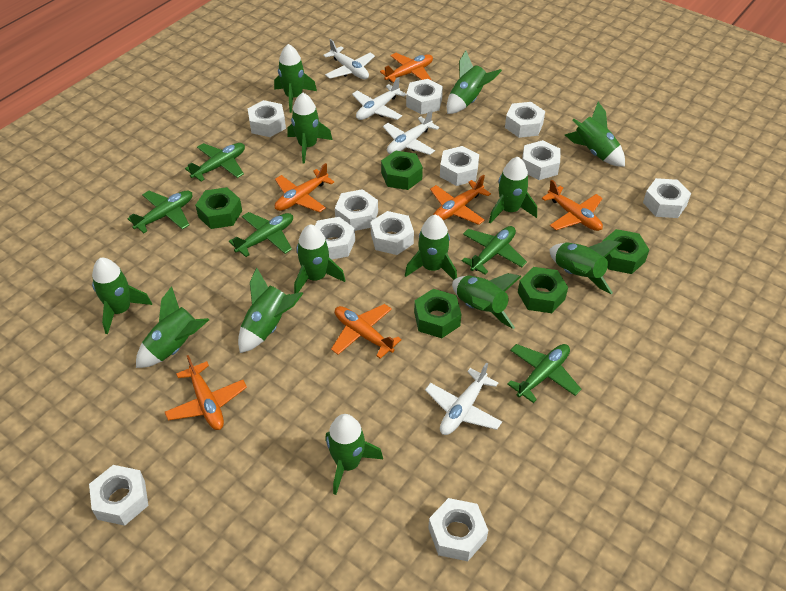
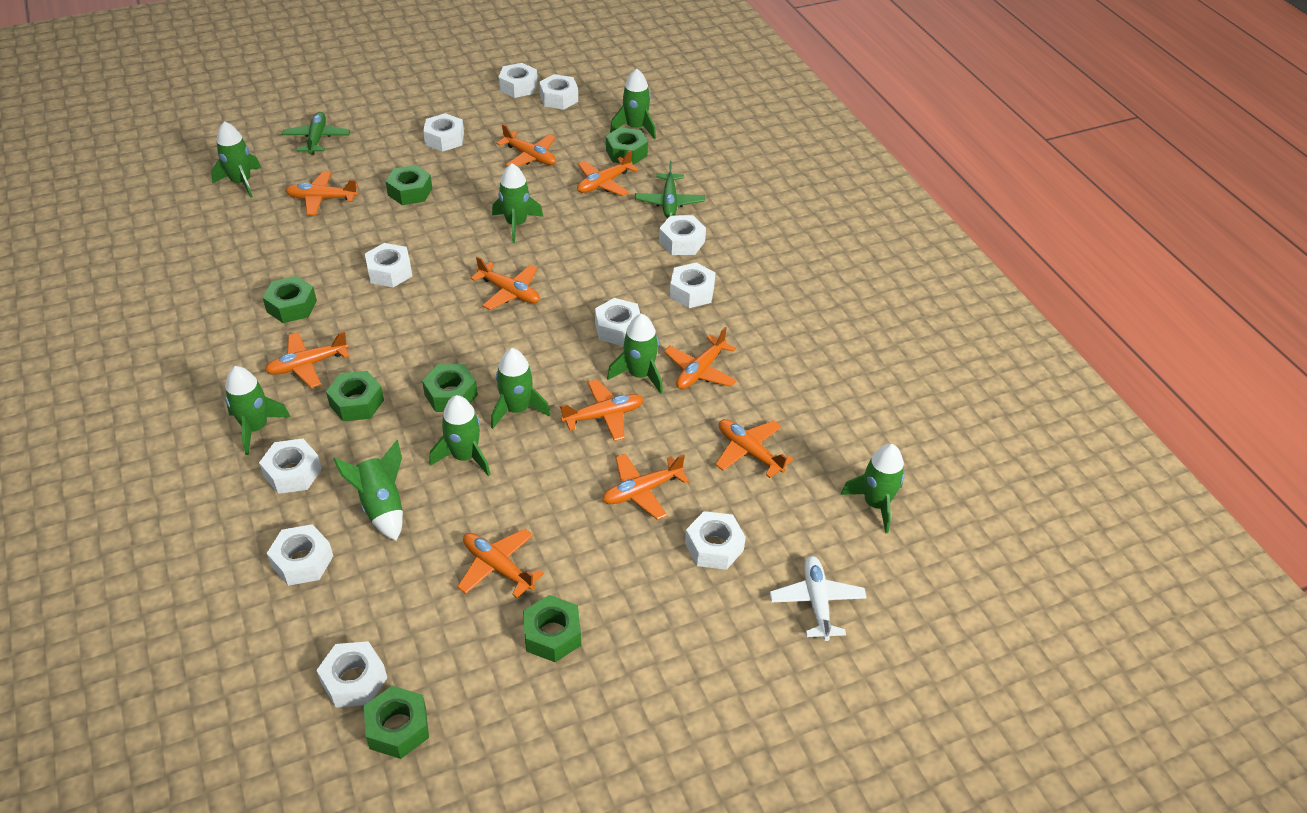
green nut: [195,187,242,229] [381,150,423,190] [414,289,461,338] [518,267,568,313] [602,229,649,274] = 5 -> [263,276,317,323] [326,371,384,421] [364,686,429,759] [386,165,432,205] [422,364,478,412] [523,595,581,662] [606,127,648,165] = 7
green plane: [127,191,192,233] [185,143,245,182] [229,212,293,257] [462,226,527,275] [507,344,581,403] = 5 -> [282,112,350,155] [635,161,705,218] = 2
green rocket: [92,258,152,334] [136,286,209,368] [238,268,303,353] [274,44,317,113] [288,93,332,164] [294,224,345,294] [325,414,383,495] [405,215,457,280] [447,50,502,114] [452,273,522,329] [489,156,537,223] [549,240,621,294] [565,102,625,167] = 13 -> [211,121,261,198] [225,366,291,455] [333,440,403,541] [429,395,491,476] [491,348,551,429] [492,163,543,243] [607,313,663,394] [610,69,656,139] [840,444,905,534] = 9
orange plane: [165,355,247,430] [275,163,334,212] [331,304,402,359] [380,53,433,83] [430,175,491,225] [542,179,603,231] = 6 -> [265,331,349,388] [285,171,358,215] [457,529,544,598] [471,256,540,310] [496,124,556,167] [560,380,644,441] [577,150,638,196] [602,454,689,520] [664,327,737,389] [715,419,793,478] = 10
white plane: [323,39,375,79] [352,77,406,120] [383,110,439,155] [425,363,502,435] = 4 -> [770,556,867,641] = 1

